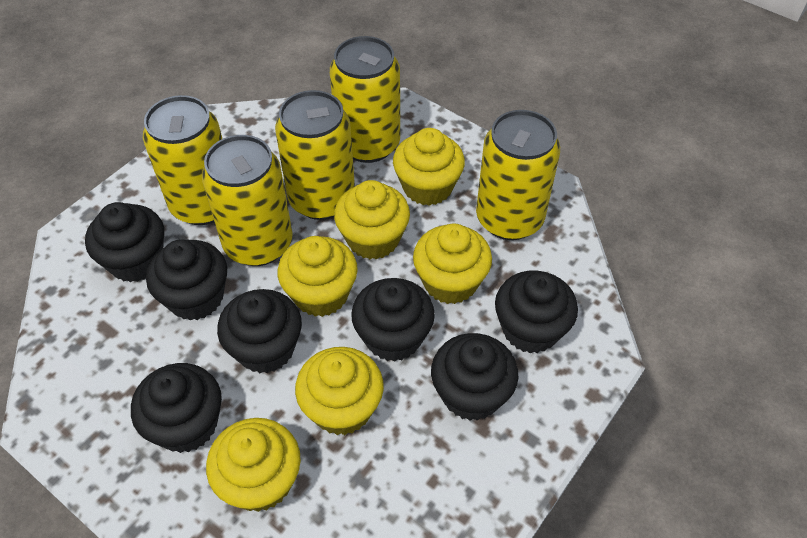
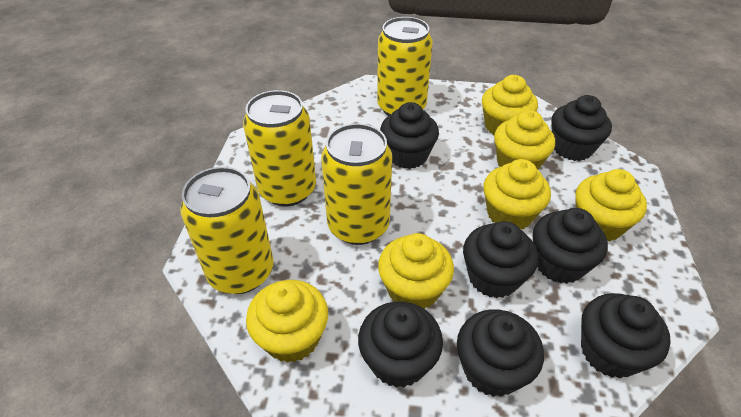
yellow can: [143,95,222,225] [202,135,293,266] [275,90,355,220] [330,36,400,163] [476,110,560,240] = 5 -> [180,167,273,294] [243,90,316,207] [321,124,392,245] [377,17,433,116] = 4

